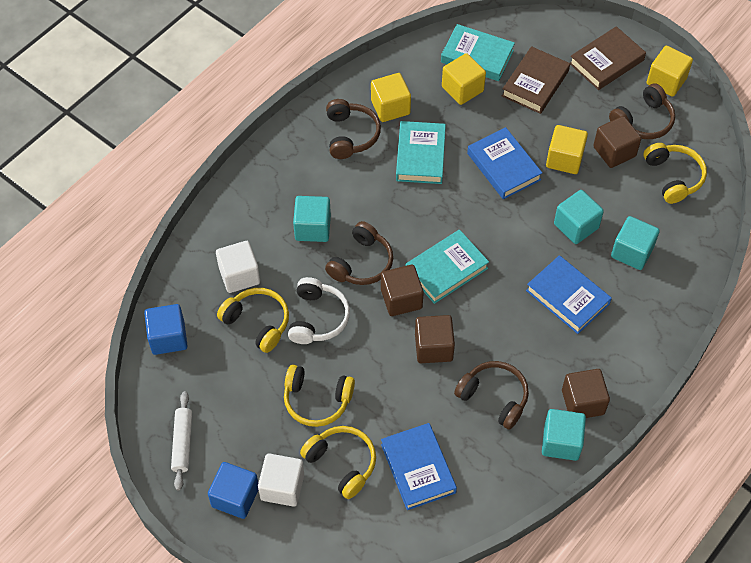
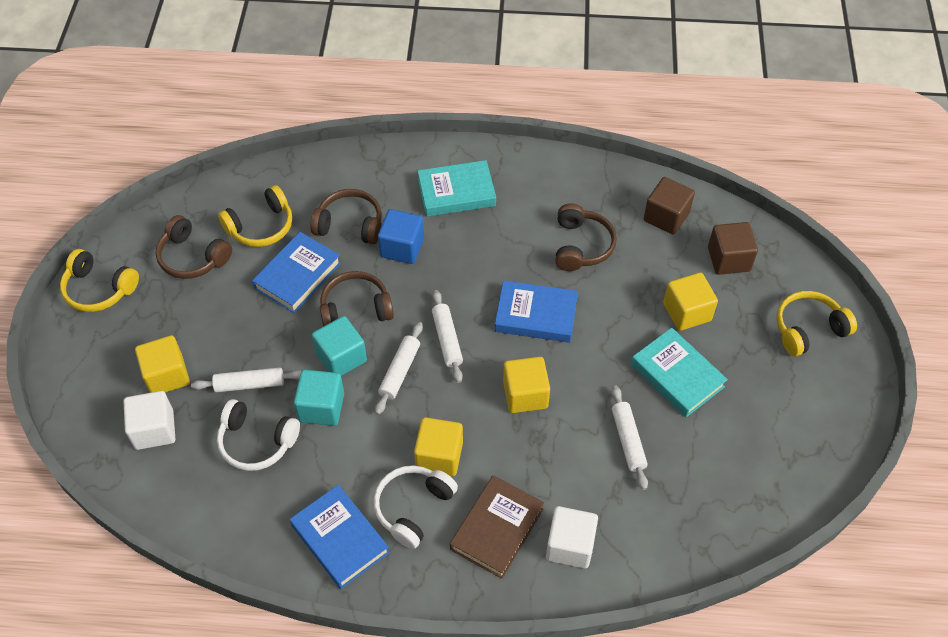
blue cube: [144,304,188,355] [208,462,258,519] = 2 -> [378,209,424,264] = 1
brown book: [502,46,570,114] [570,26,646,90] = 2 -> [450,475,544,579] = 1
brown cube: [381,265,424,316] [415,315,455,363] [562,369,610,418] [593,116,642,168] = 4 -> [644,177,695,235] [708,222,758,275] = 2
turquoise book: [396,121,446,184] [405,229,489,304] [441,24,515,81] = 3 -> [418,160,496,217] [631,328,728,417] = 2
turquoise cube: [293,196,331,242] [542,409,586,461] [554,190,604,244] [611,216,660,270] = 4 -> [294,370,344,426] [312,316,367,376] = 2
white headphones: [288,277,350,344] = 1 -> [217,399,300,471] [374,465,458,549] = 2
white rolling pin: [171,391,192,490] = 1 -> [191,367,301,393] [375,322,423,415] [432,290,463,383] [611,385,648,490] = 4
yellow headphones: [217,288,289,353] [284,365,355,427] [300,426,376,499] [643,143,707,204] = 4 -> [60,249,139,312] [218,185,292,247] [776,291,857,356] = 3

